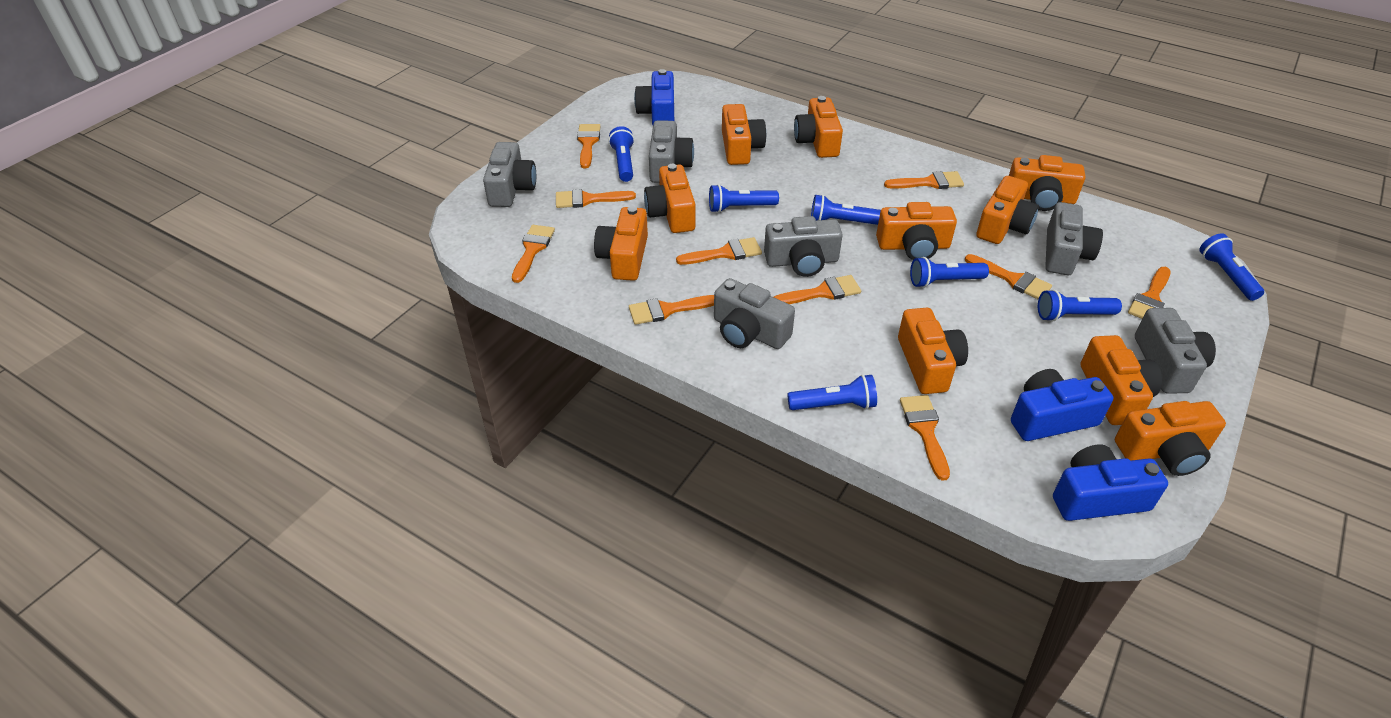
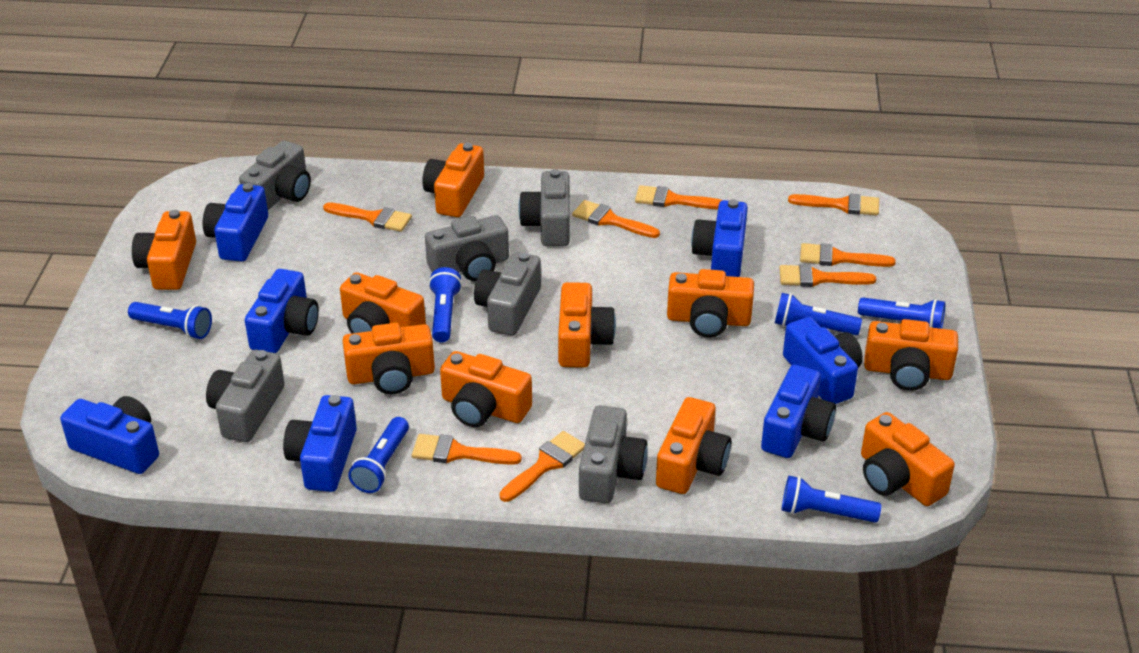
blue camera: [634,69,674,125] [1011,369,1113,441] [1053,444,1168,521] = 3 -> [60,396,159,474] [203,183,268,262] [245,269,319,353] [283,395,357,492] [691,199,748,277] [761,365,836,458] [783,317,863,404] = 7
blue flashlight: [608,126,634,182] [709,184,779,213] [787,374,877,410] [811,195,881,225] [910,257,989,288] [1038,289,1122,321] [1199,233,1264,301] = 7 -> [128,302,212,339] [348,417,409,493] [429,267,462,342] [775,293,862,335] [782,476,881,523] [858,297,945,329] = 6
orange brush: [512,225,555,283] [556,189,636,208] [577,124,601,168] [629,295,714,325] [676,237,762,265] [774,275,861,304] [884,171,964,189] [900,395,950,481] [965,254,1052,299] [1128,267,1170,319] = 10 -> [323,202,412,232] [412,434,522,465] [500,431,585,502] [572,200,660,238] [635,185,723,209] [779,264,876,287] [788,194,879,215] [800,243,896,267] = 8

